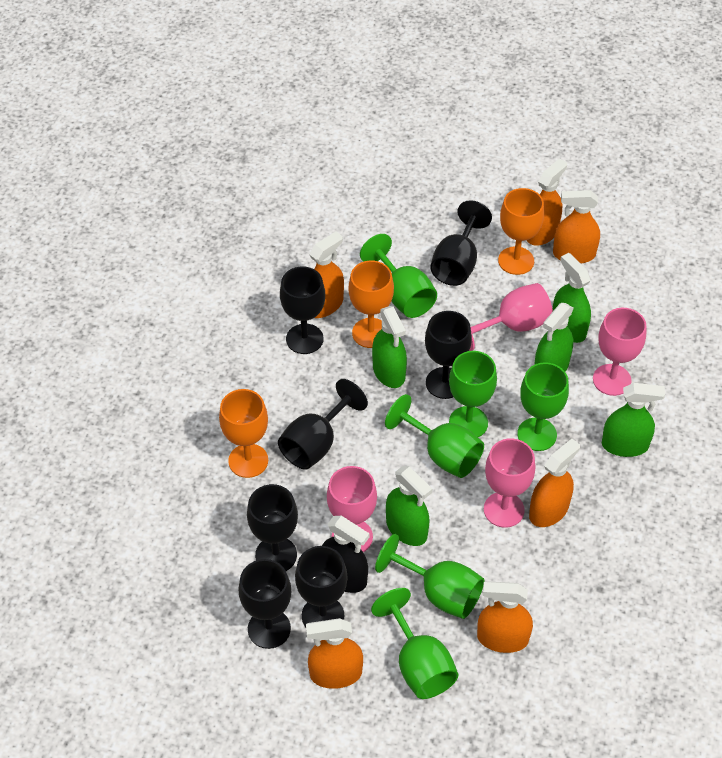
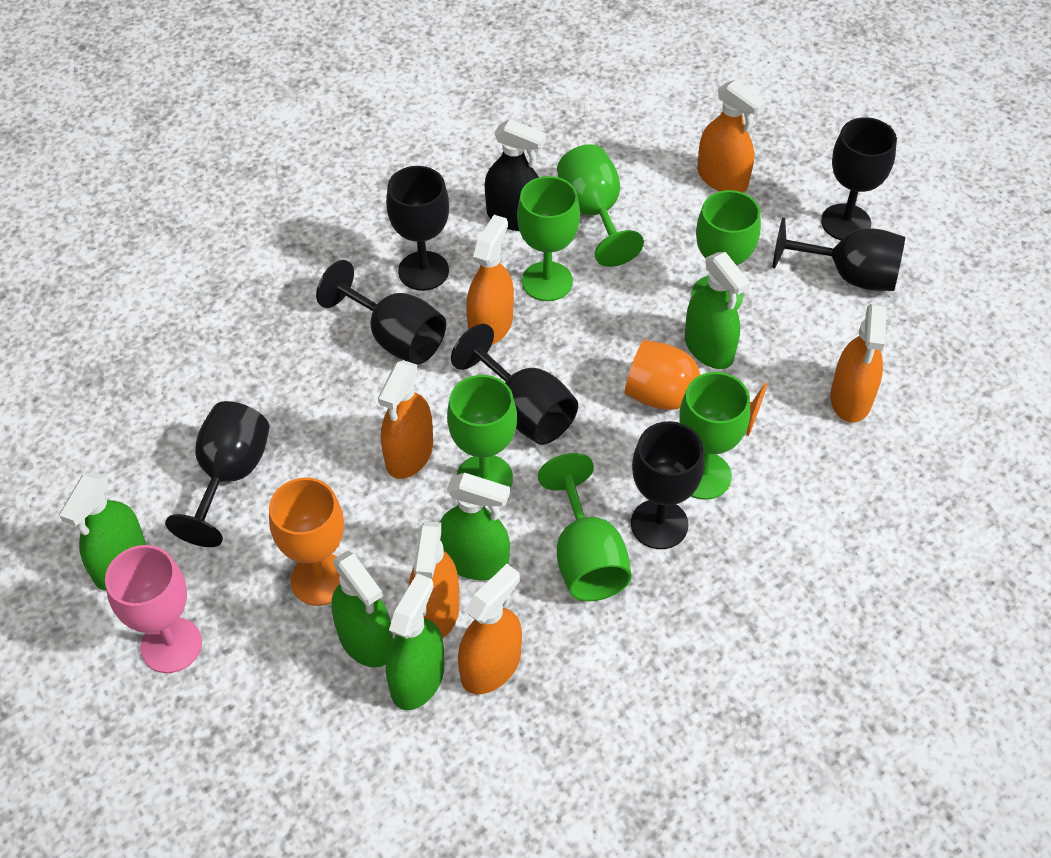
orange goblet: [219,389,268,478] [349,261,394,348] [498,188,544,275] = 3 -> [269,477,344,606] [625,340,767,436] = 2
pink goblet: [327,466,377,552] [469,283,553,351] [484,438,535,528] [593,308,646,396] = 4 -> [105,545,202,673] = 1

